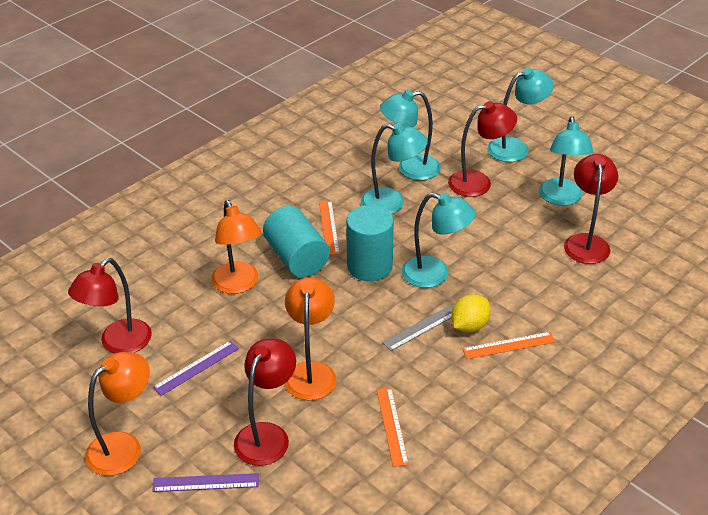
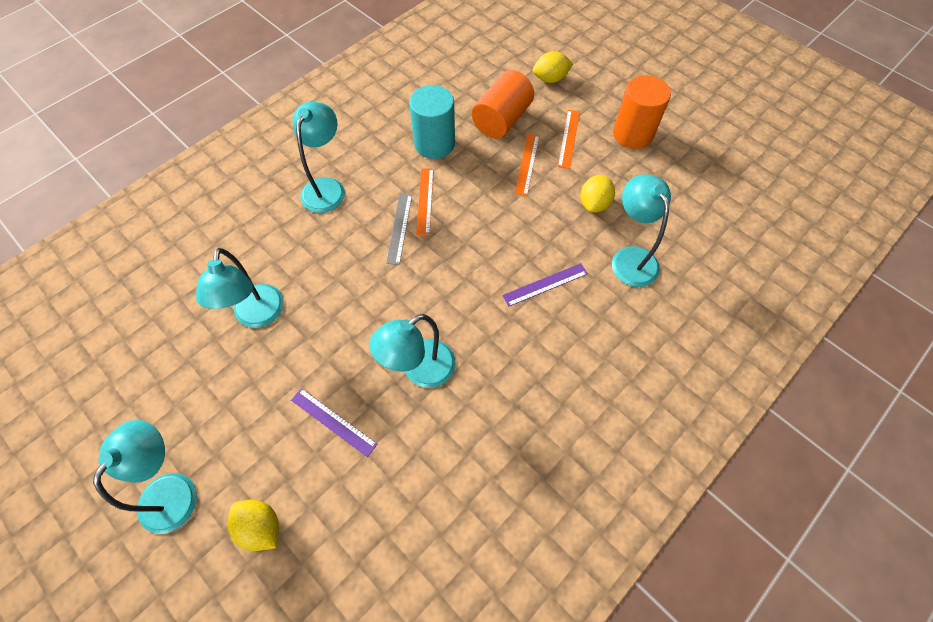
orange cylinder: none = 0 -> [471,70,534,139] [613,75,671,149] = 2
orange lamp: [85,352,150,476] [211,200,261,294] [285,277,336,401] = 3 -> none = 0
red lamp: [68,258,152,354] [234,338,296,466] [448,101,517,197] [564,154,618,264] = 4 -> none = 0
turquoise cylinder: [263,206,330,277] [346,205,394,281] = 2 -> [409,85,455,159] = 1
yellow lemon: [451,294,491,333] = 1 -> [228,500,279,551] [533,51,573,83] [581,175,615,213] = 3

